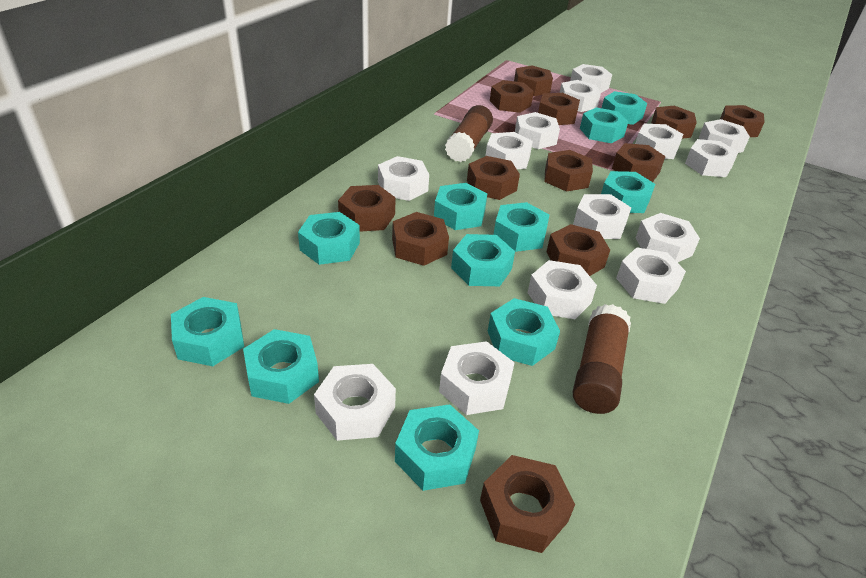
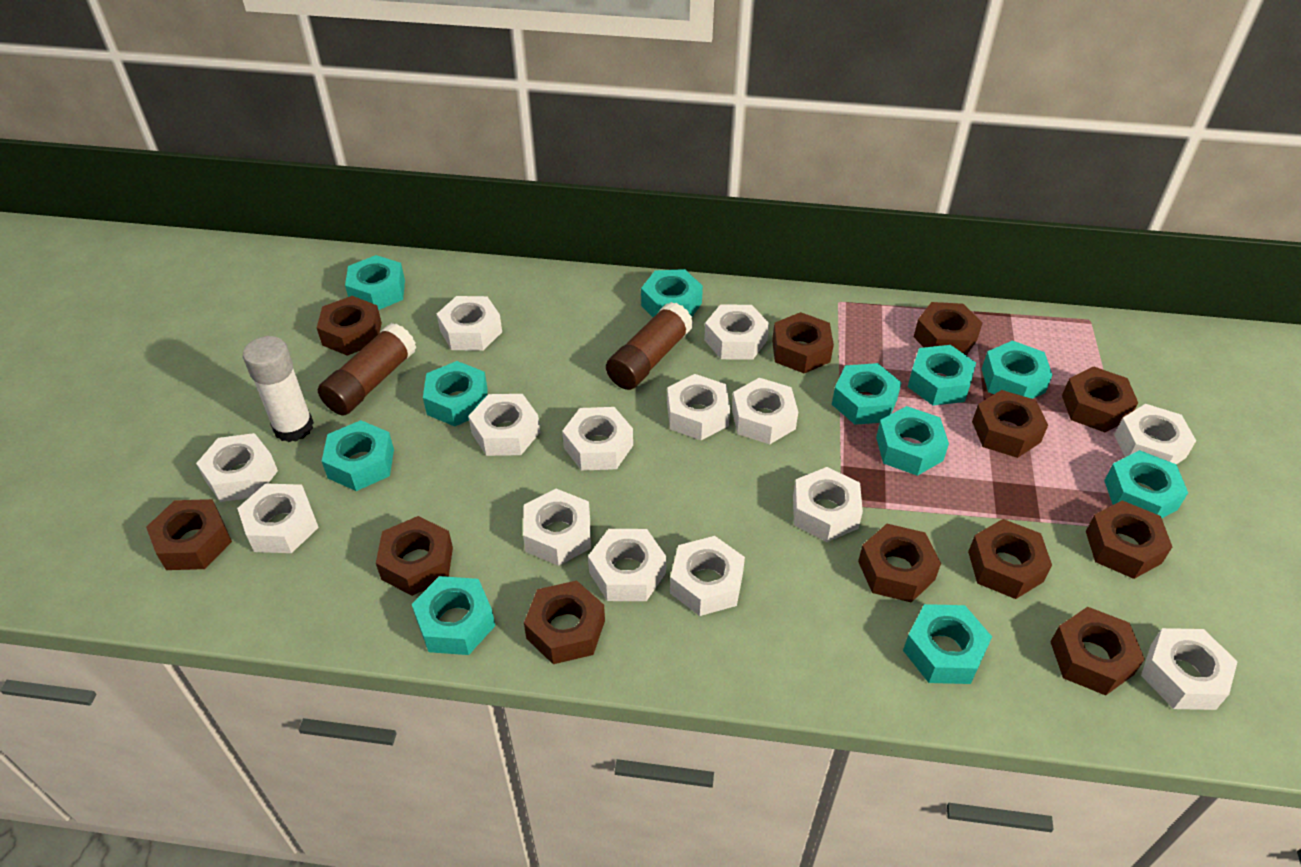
white glue stick: none = 0 -> [243,336,314,442] = 1

